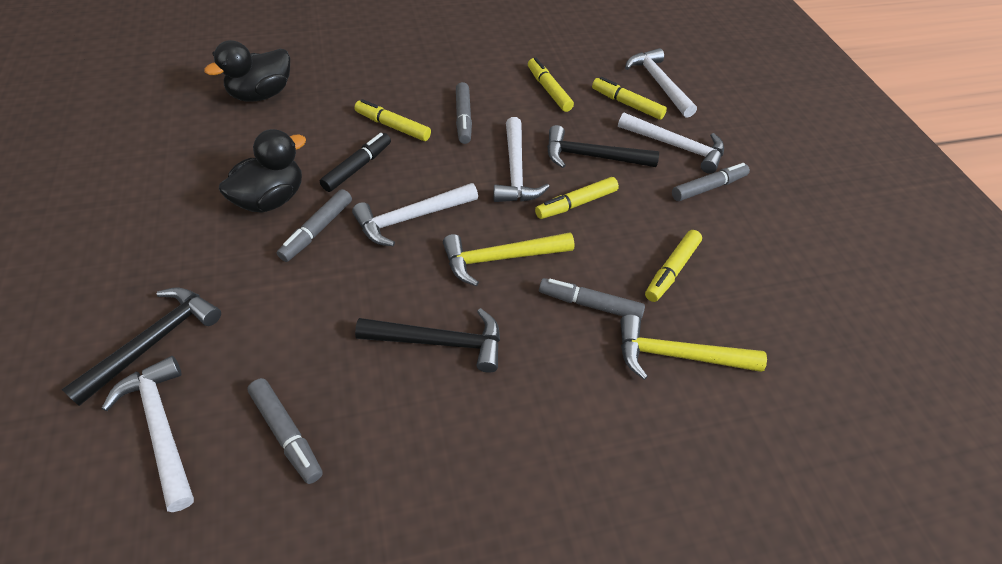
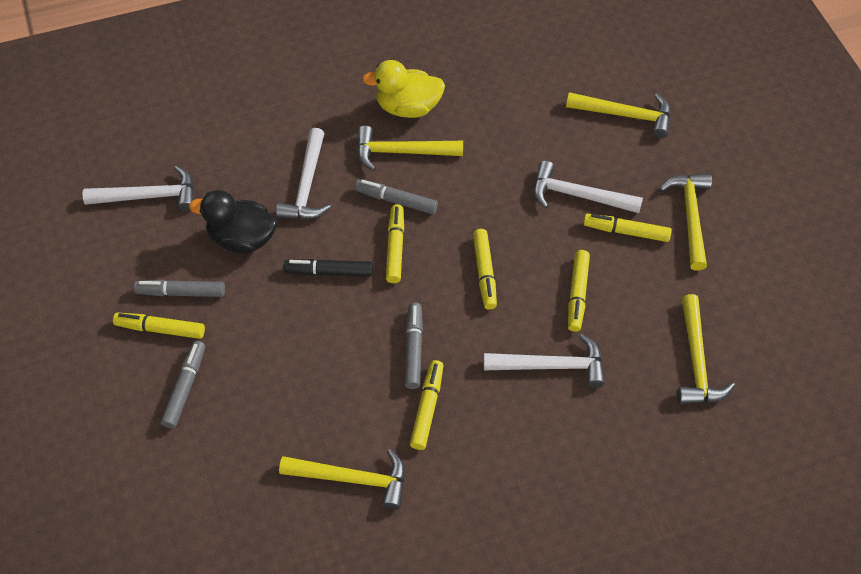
black duck: [204,40,290,101] [219,129,306,213] = 2 -> [189,190,277,254] = 1
black hammer: [61,287,221,406] [355,308,500,373] [547,125,659,168] = 3 -> none = 0
grey marker: [247,378,323,484] [277,189,352,262] [456,82,472,144] [539,278,645,319] [672,163,750,201] = 5 -> [134,280,225,297] [161,341,205,429] [355,179,438,214] [404,303,423,389] = 4
white hammer: [101,356,194,512] [352,183,478,246] [493,117,549,202] [618,112,724,174] [625,48,697,118] = 5 -> [82,166,194,212] [276,128,331,219] [484,334,605,388] [533,161,643,213] = 4
yellow duck: none = 0 -> [362,60,445,118] = 1
yellow hammer: [443,232,575,286] [620,315,767,380] = 2 -> [279,449,405,510] [357,126,463,171] [566,92,671,138] [659,174,712,270] [677,294,735,404] = 5
yellow marker: [354,99,431,141] [528,58,574,112] [535,177,619,219] [592,77,667,120] [645,230,702,302] = 5 -> [113,313,205,339] [386,204,404,283] [410,360,444,450] [473,229,497,310] [568,250,590,332] [583,214,672,242] = 6

